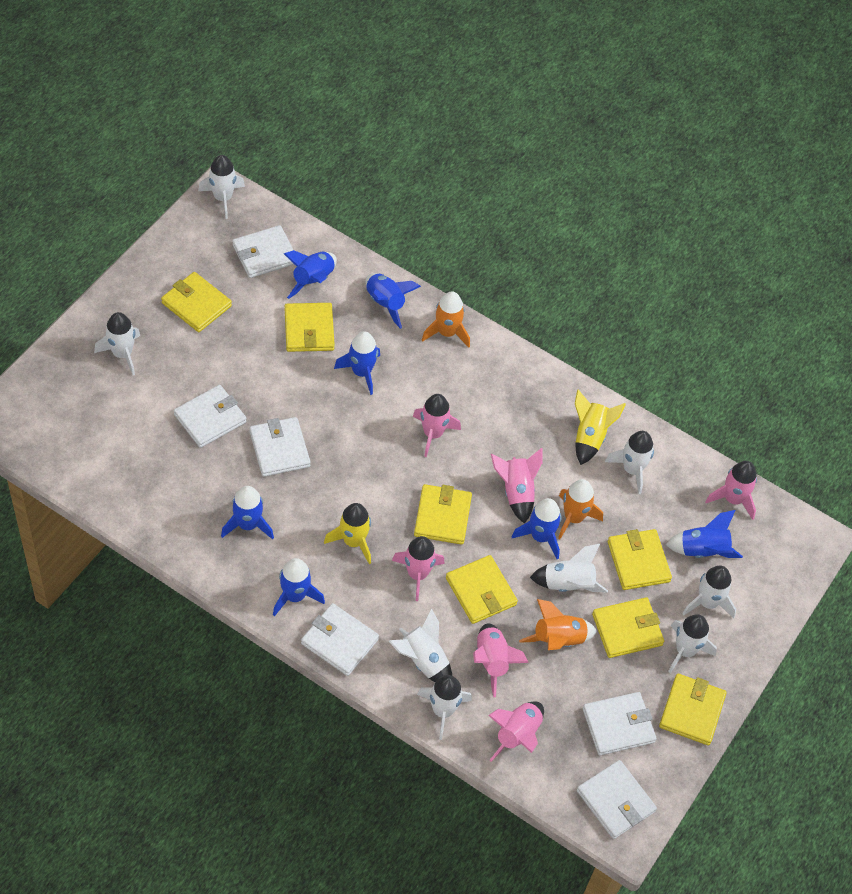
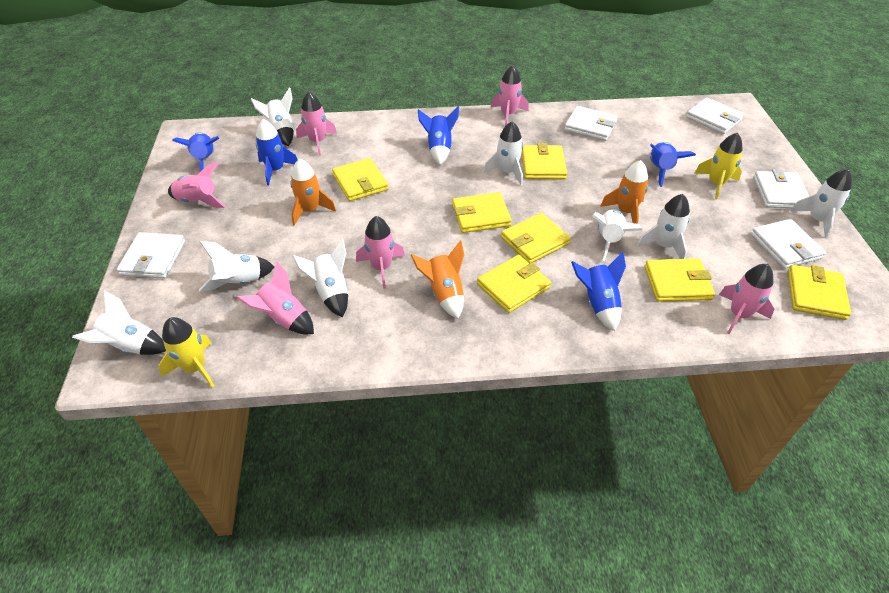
blue rocket: [221,486,274,540] [273,558,325,616] [284,250,337,299] [334,331,380,395] [366,273,421,329] [511,498,561,559] [666,510,743,558] = 7 -> [172,132,219,172] [256,119,298,185] [418,106,459,165] [571,252,626,331] [650,142,696,187] = 5
white wallet: [174,385,246,448] [232,225,294,278] [249,417,311,477] [301,603,379,676] [577,760,657,839] [583,692,657,756] = 6 -> [117,232,185,279] [564,106,618,141] [686,98,744,134] [751,219,826,269] [753,169,809,209] = 5

